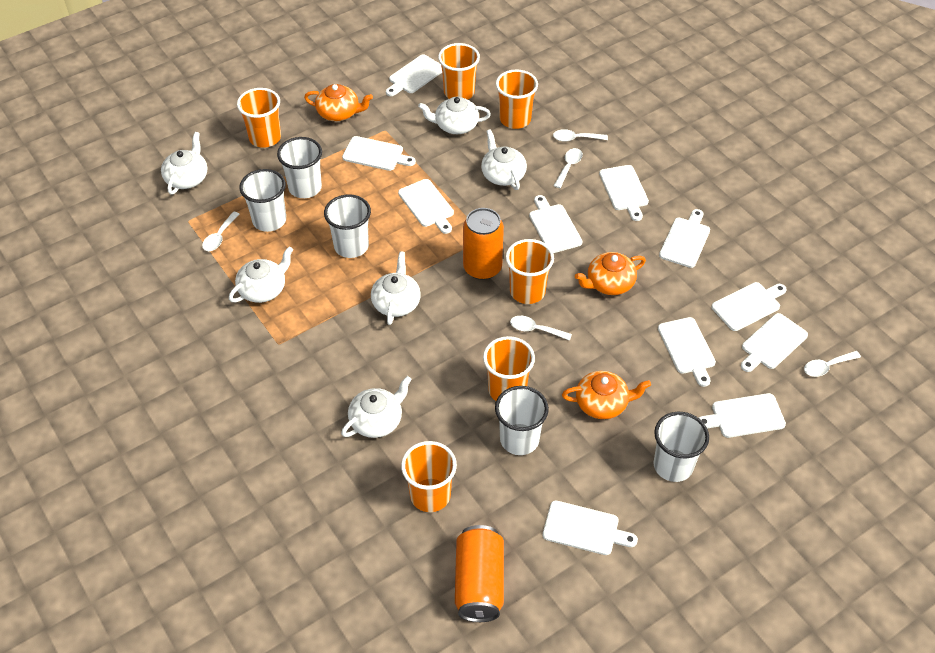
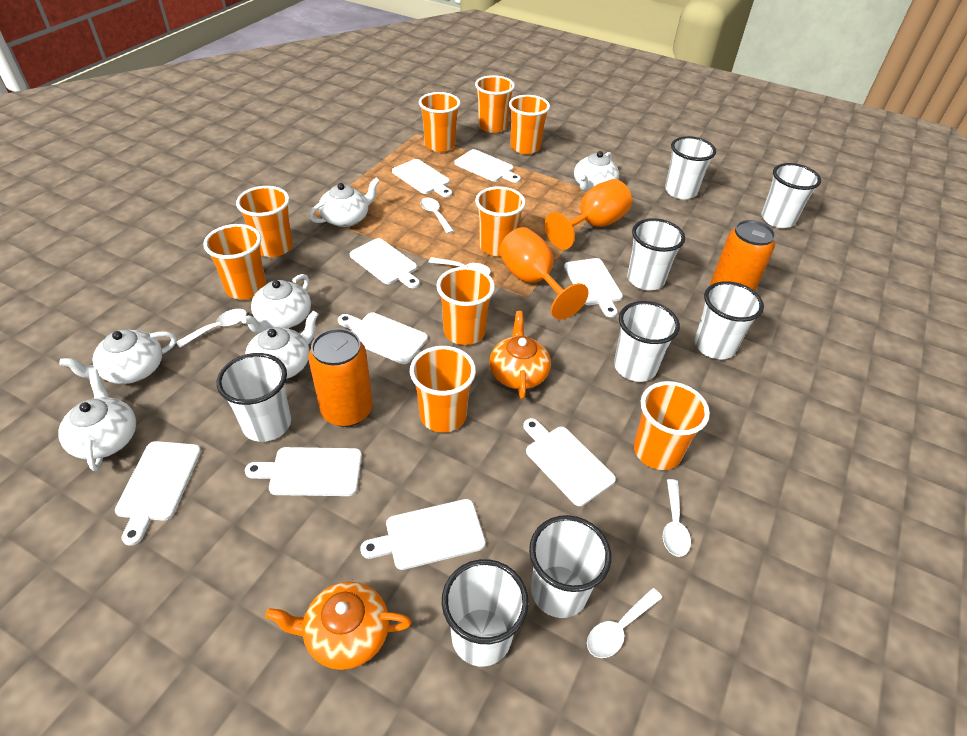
orange cup: [237,88,281,148] [401,441,457,512] [438,43,480,100] [483,336,535,401] [496,70,538,129] [506,239,554,304] = 6 -> [203,224,266,300] [236,186,293,257] [410,346,476,432] [419,92,461,152] [436,267,495,345] [475,75,515,133] [475,186,526,256] [509,95,550,154] [634,381,710,470] = 9
orange goblet: none = 0 -> [499,227,589,320] [544,179,632,250] = 2
orange teapot: [304,84,373,121] [562,371,651,419] [575,252,646,295] = 3 -> [265,582,412,670] [489,311,551,399] = 2
white cup: [239,169,286,232] [277,137,322,198] [324,194,371,258] [495,386,549,455] [653,412,709,482] = 5 -> [217,353,291,442] [442,559,529,666] [529,515,611,618] [614,301,680,382] [627,218,685,290] [665,136,716,199] [694,281,764,359] [761,163,821,228] = 8
white cutting board: [342,136,416,171] [386,54,442,96] [398,179,454,234] [529,195,582,253] [543,501,638,555] [599,165,649,221] [658,317,716,387] [659,209,710,268] [699,393,786,438] [711,282,787,331] [741,313,808,372] = 11 -> [115,441,201,546] [245,447,362,496] [338,312,428,364] [350,238,420,288] [360,499,486,570] [392,159,452,197] [454,149,521,183] [523,418,616,506] [564,258,623,317] = 9

